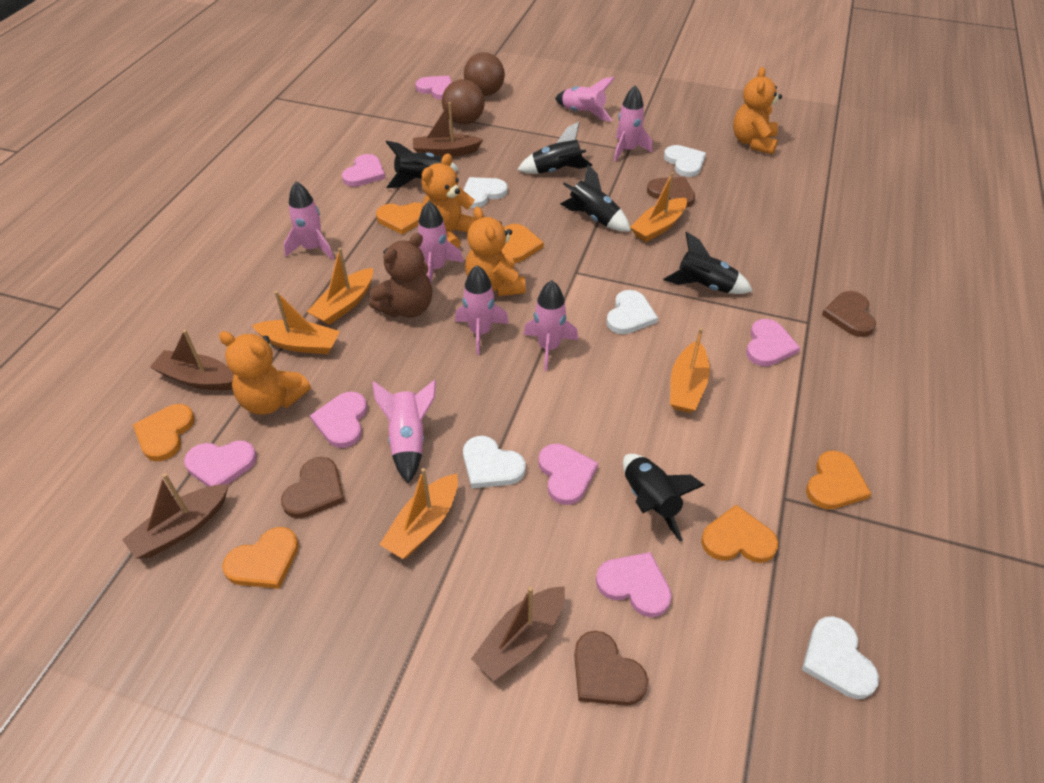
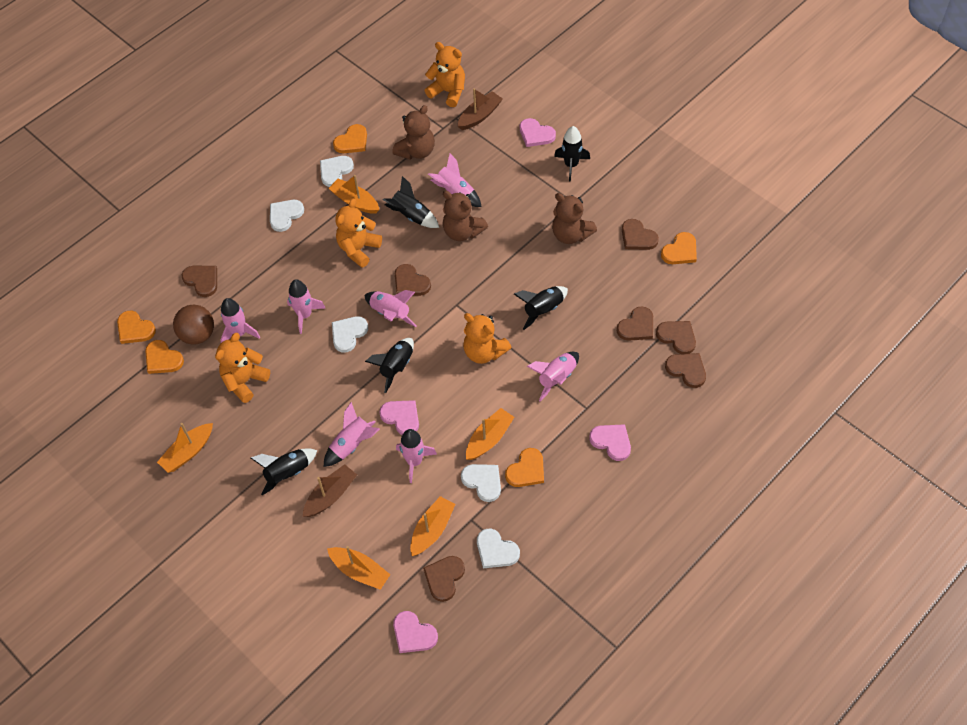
brown ball: [442,79,485,125] [464,52,505,96] = 2 -> [173,305,214,345] = 1
brown boat: [122,473,229,559] [150,330,234,390] [413,102,483,157] [471,586,565,681] = 4 -> [303,464,357,517] [458,88,503,130] = 2
brown heart: [281,457,345,519] [574,631,648,706] [647,177,695,208] [822,291,876,337] = 4 -> [182,266,217,297] [395,264,431,296] [423,556,465,602] [617,306,653,341] [622,219,659,250] [656,321,696,354] [665,353,706,388] = 7
brown teddy bear: [369,233,432,318] = 1 -> [392,105,435,160] [443,191,488,241] [552,193,597,244] = 3
orange heart: [133,404,195,461] [222,527,299,589] [376,202,422,235] [501,224,544,263] [701,505,778,563] [806,451,871,509] = 6 -> [117,311,156,344] [145,340,184,374] [333,124,367,153] [505,448,544,487] [661,232,697,264] = 5
pink heart: [184,440,257,487] [310,392,367,448] [342,154,385,187] [416,76,452,100] [539,444,598,505] [596,552,672,617] [746,319,800,366] = 7 -> [379,400,419,435] [393,611,438,653] [520,118,556,147] [589,424,631,461] = 4

